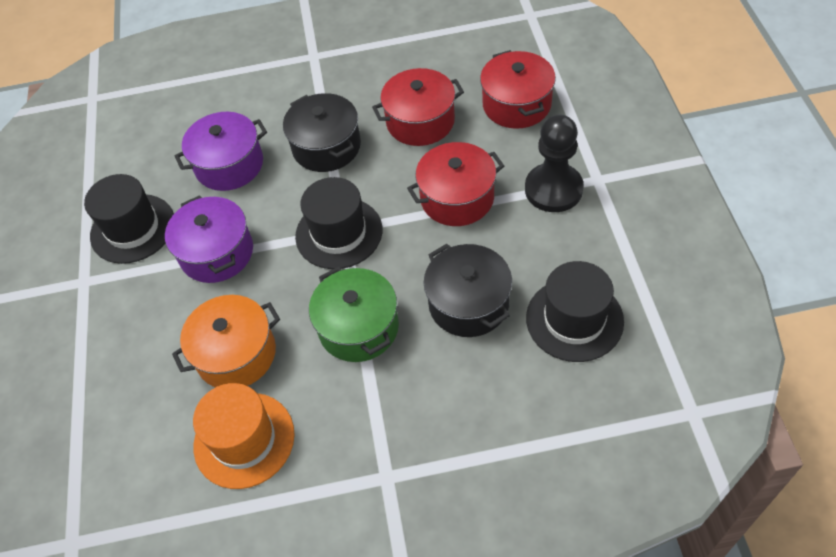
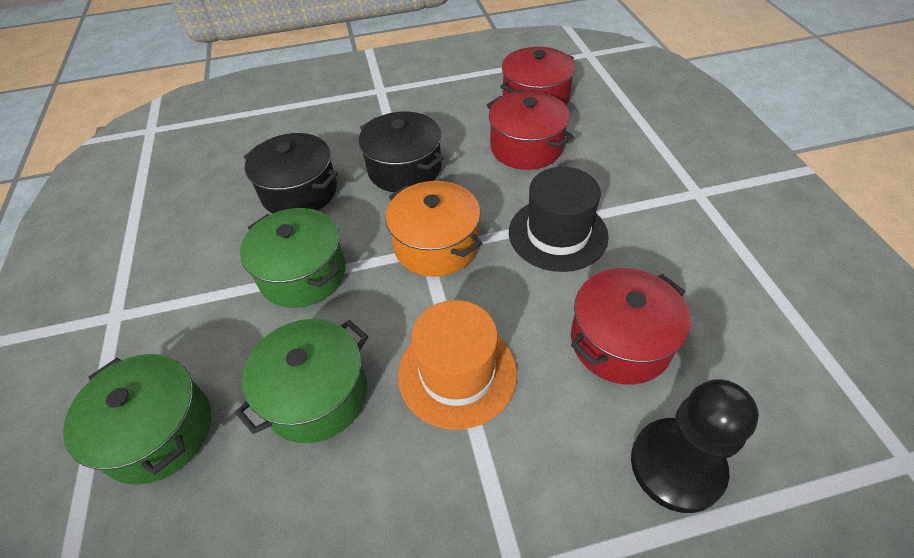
black hat: [84,174,174,264] [295,177,382,269] [526,261,624,362] = 3 -> [509,167,609,272] = 1
green pot: [309,266,399,362] = 1 -> [63,354,211,485] [235,319,368,443] [240,208,346,308] = 3
purple pot: [165,195,253,283] [174,112,267,191] = 2 -> none = 0

